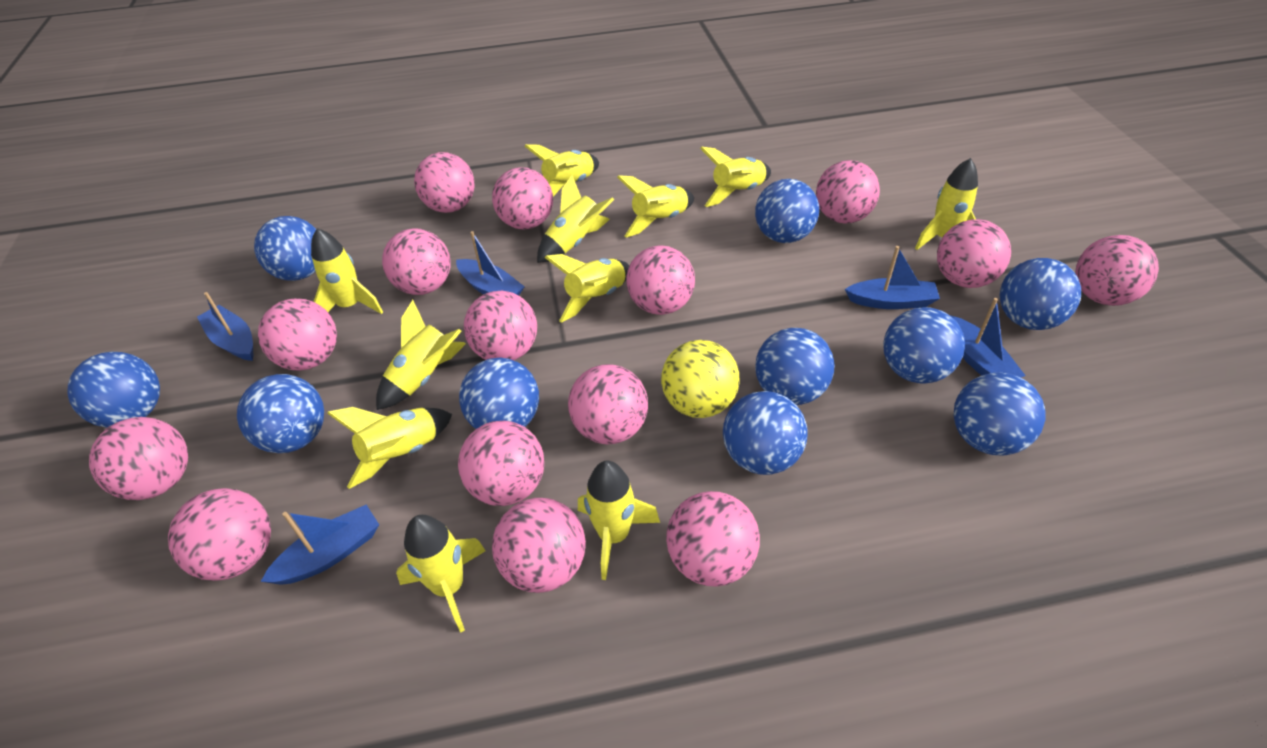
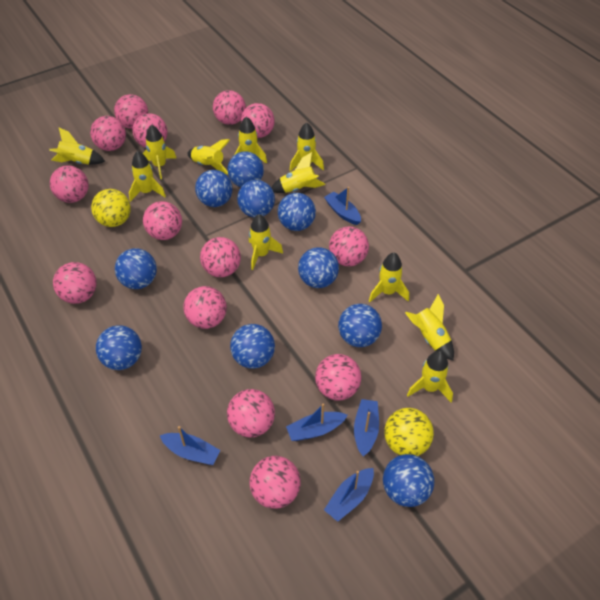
pink ball: [89,417,188,500] [168,488,271,581] [258,298,337,371] [382,228,451,295] [414,152,475,213] [458,421,544,506] [464,291,537,360] [492,167,553,230] [492,498,586,593] [568,364,648,444] [626,245,695,315] [666,491,760,587] [816,160,880,224] [937,219,1011,288] [1075,235,1159,306] = 15 -> [50,165,89,203] [53,262,97,304] [90,116,126,151] [114,94,148,129] [132,113,168,148] [143,201,182,240] [183,286,227,329] [200,237,241,277] [213,90,246,125] [227,389,275,437] [241,103,275,138] [250,456,301,509] [315,354,361,401] [329,226,369,266] = 14
yellow ball: [661,340,740,418] = 1 -> [91,189,131,227] [384,408,434,456] = 2

